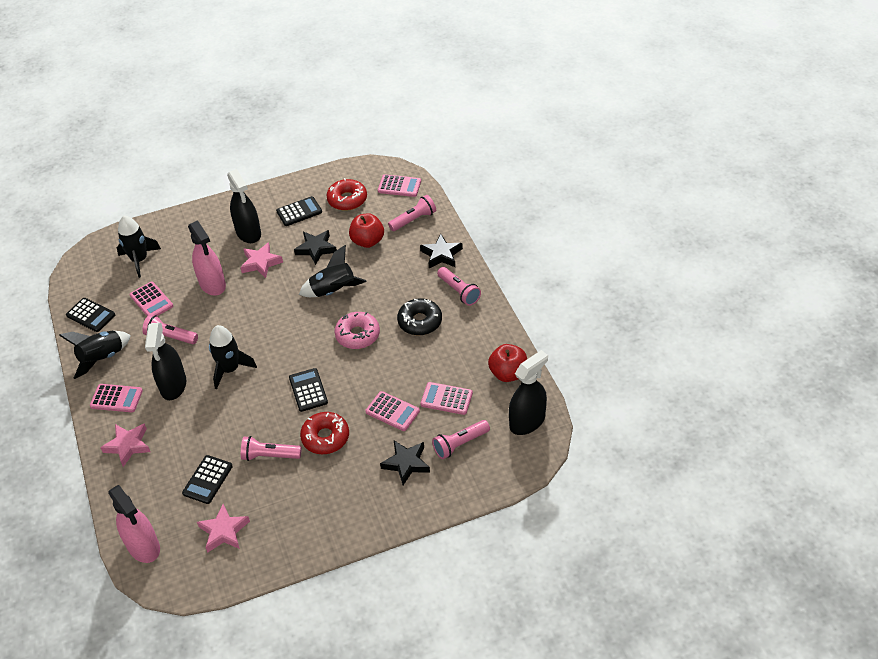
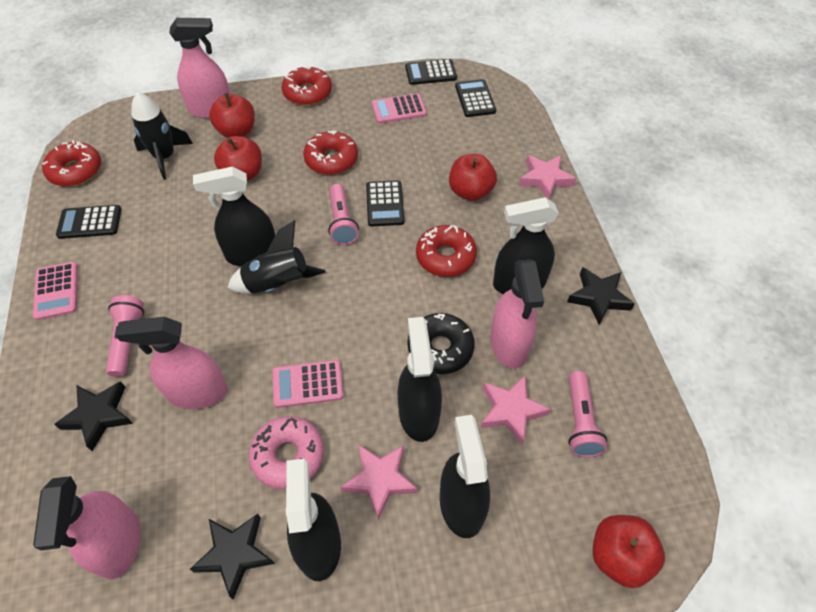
black rocket: [59,331,131,379] [117,216,161,278] [209,325,257,389] [299,245,367,297] = 4 -> [131,92,193,180] [227,220,326,294] = 2
black spray bottle: [145,323,186,400] [227,169,261,243] [509,350,548,435] = 3 -> [193,167,275,266] [286,459,341,581] [398,317,442,442] [440,415,490,538] [493,197,559,294] = 5
pink calculator: [90,384,143,412] [130,282,173,316] [365,391,420,431] [378,174,421,197] [420,382,473,415] = 5 -> [33,262,78,320] [273,360,343,408] [372,93,427,124] = 3
pink flashlight: [142,315,198,344] [241,436,302,461] [388,195,436,231] [432,420,490,459] [437,267,481,306] = 5 -> [106,295,144,377] [328,184,359,245] [568,371,607,458] = 3
pink spray bottle: [108,485,160,563] [188,220,226,296] = 2 -> [33,476,141,579] [116,317,227,409] [169,18,230,119] [490,259,544,368] = 4
red apple: [349,213,384,248] [488,344,527,382] = 2 -> [209,93,255,138] [214,136,262,181] [449,154,497,201] [593,515,665,588] = 4
red donut: [300,412,349,454] [326,178,367,211] = 2 -> [42,140,101,186] [282,66,332,105] [303,130,358,175] [416,225,477,277] = 4

